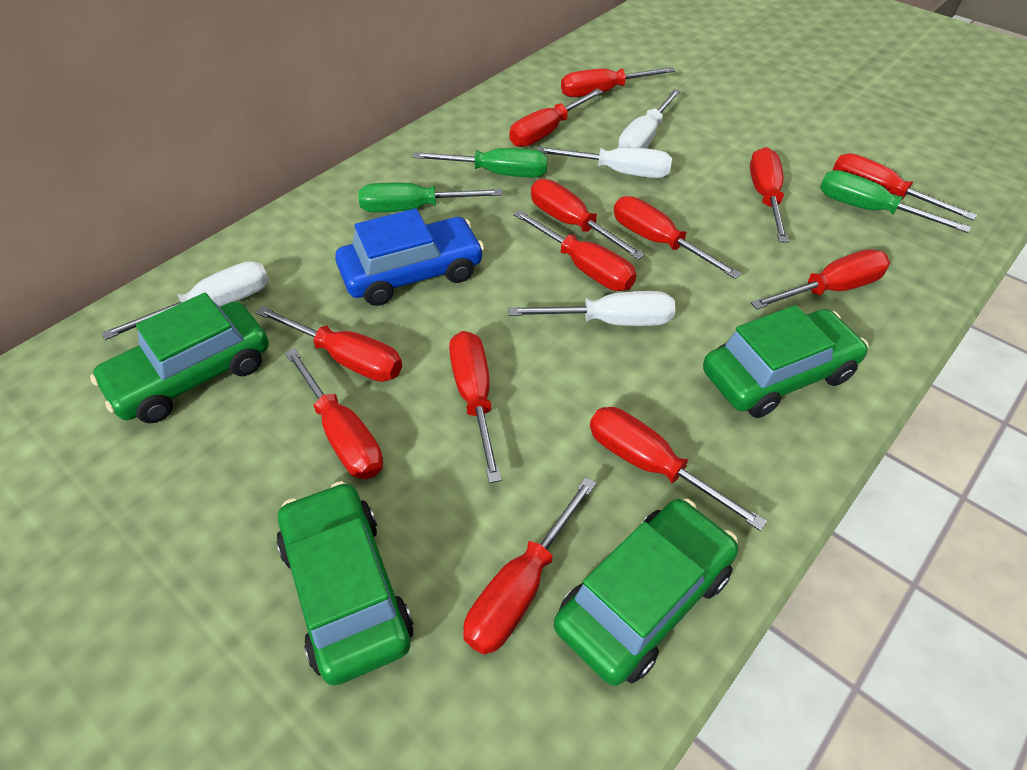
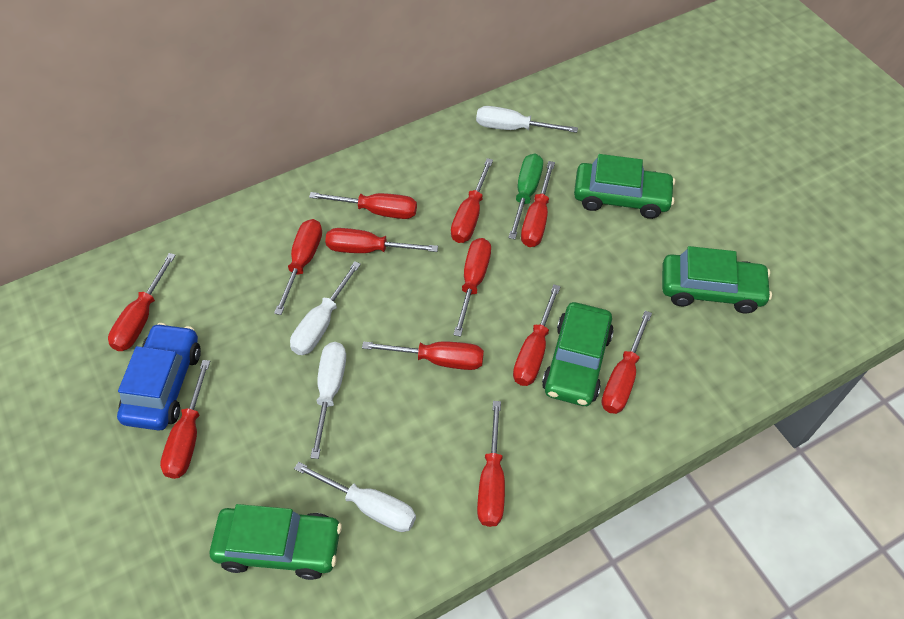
green screwdriver: [358,182,503,213] [413,148,548,178] [820,170,971,233] = 3 -> [508,153,543,239] = 1
red screwdriver: [256,306,402,382] [285,348,383,479] [449,331,502,483] [463,477,596,655] [509,88,603,147] [513,210,636,291] [531,179,645,260] [561,67,675,97] [590,407,767,531] [614,196,741,279] [750,147,789,243] [751,249,890,310] [833,153,977,221] = 13 -> [108,253,176,351] [160,360,210,479] [274,219,322,315] [309,192,417,219] [325,228,438,253] [362,341,484,370] [451,158,493,243] [453,238,491,337] [477,401,505,527] [513,284,561,386] [521,161,555,247] [602,311,652,414] = 12

